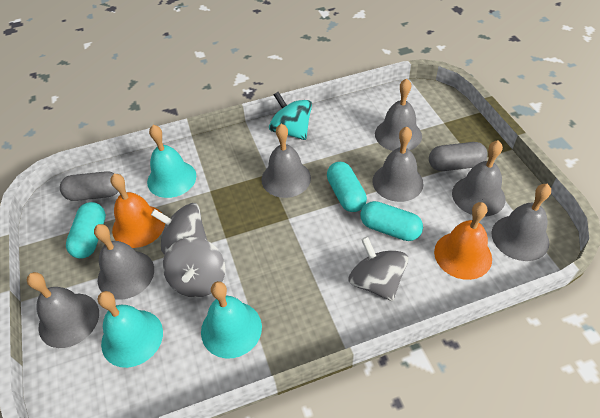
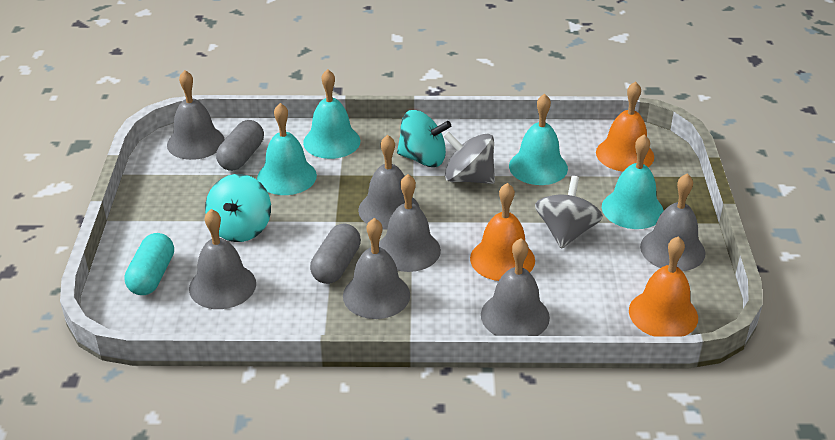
grey spinning top: [151,203,207,254] [163,237,225,298] [348,237,408,301] = 3 -> [443,131,495,184] [535,176,603,249] = 2
orange bell: [111,174,165,248] [434,202,492,280] = 2 -> [470,183,535,281] [596,81,654,172] [629,236,698,337] = 3
turquoise bell: [98,291,163,368] [147,125,196,198] [201,281,262,358] = 3 -> [257,103,317,195] [303,69,360,159] [509,94,568,185] [602,134,664,229] = 4
turquoise capsule: [66,202,106,259] [327,162,367,212] [360,201,423,241] = 3 -> [124,233,174,295] = 1
turquoise spinning top: [269,92,312,140] = 1 -> [205,174,271,242] [397,110,451,167] = 2

